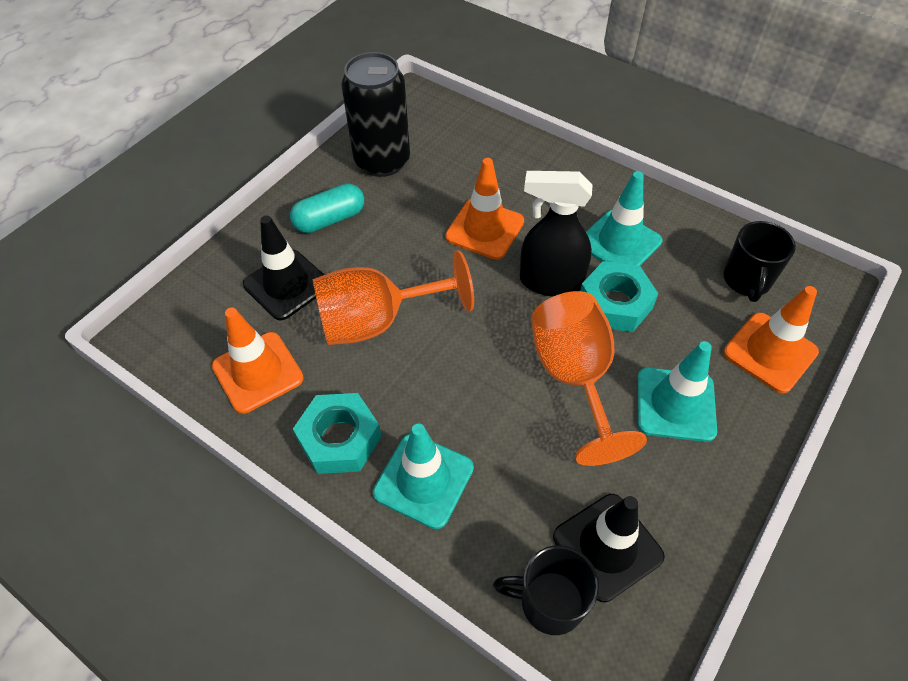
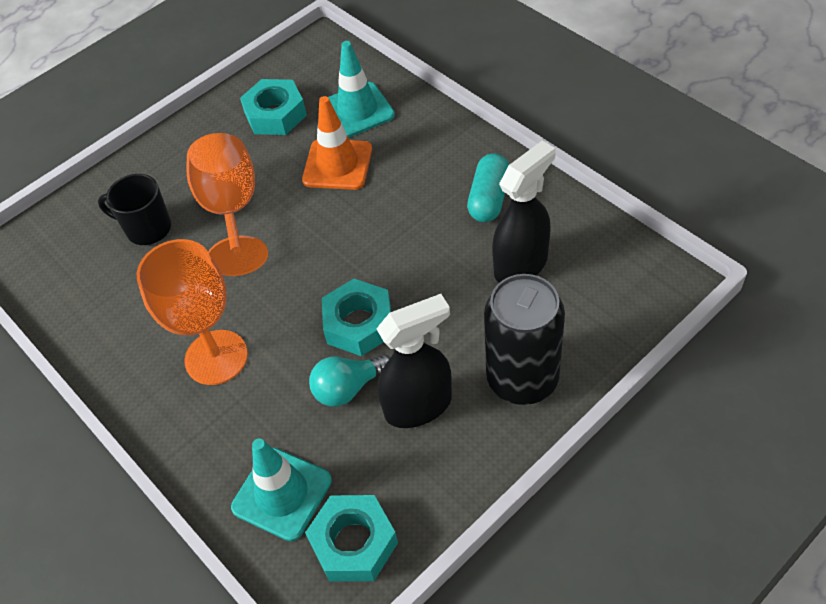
black mug: [493,545,599,635] [724,221,796,302] = 2 -> [98,174,171,245] = 1
black spray bottle: [520,171,593,296] = 1 -> [376,294,452,428] [492,141,555,283] = 2
black traffic cone: [243,216,324,321] [553,494,665,602] = 2 -> none = 0
orange traffic cone: [212,308,304,414] [445,158,524,260] [723,286,819,393] = 3 -> [302,96,372,190] = 1
turquoise light bulb: none = 0 -> [309,355,390,407] = 1
turquoise nut: [293,393,381,474] [580,261,659,332] = 2 -> [240,79,307,135] [305,495,398,581] [322,279,391,356] = 3
turquoise traffic cone: [373,424,474,529] [586,171,662,266] [637,341,717,442] = 3 -> [231,438,332,541] [328,41,395,138] = 2

